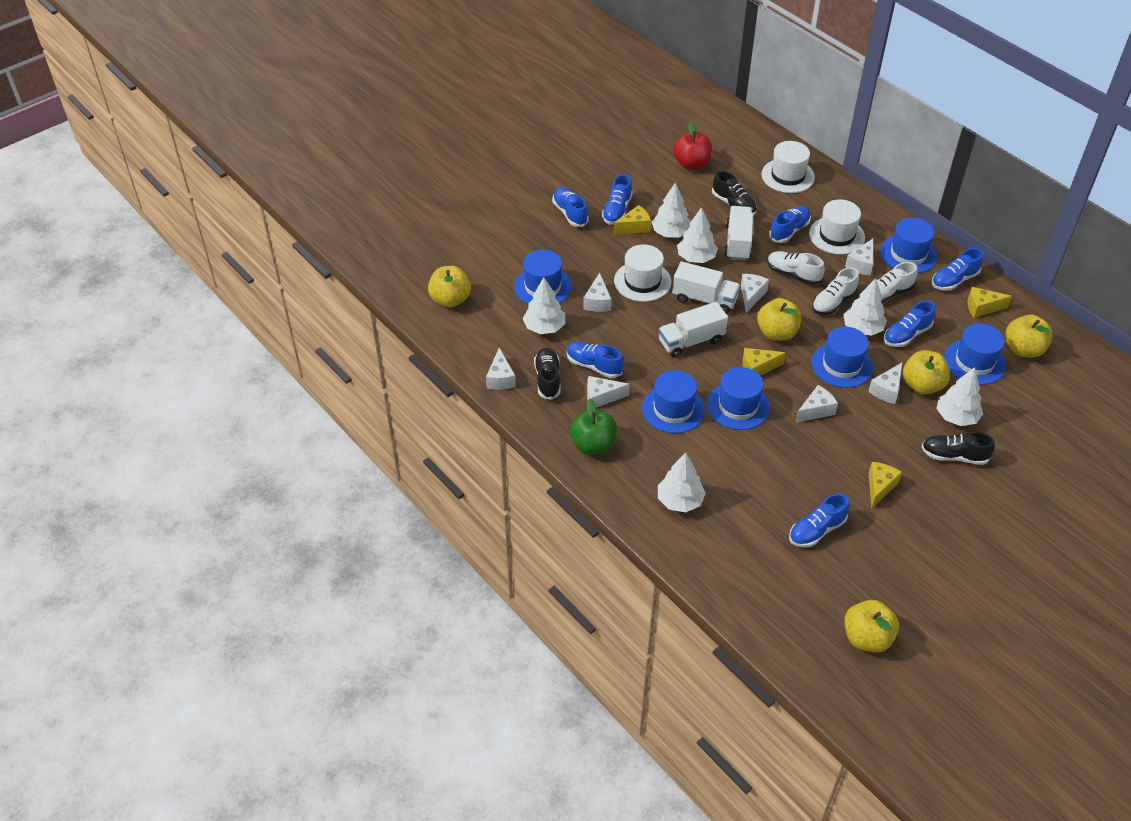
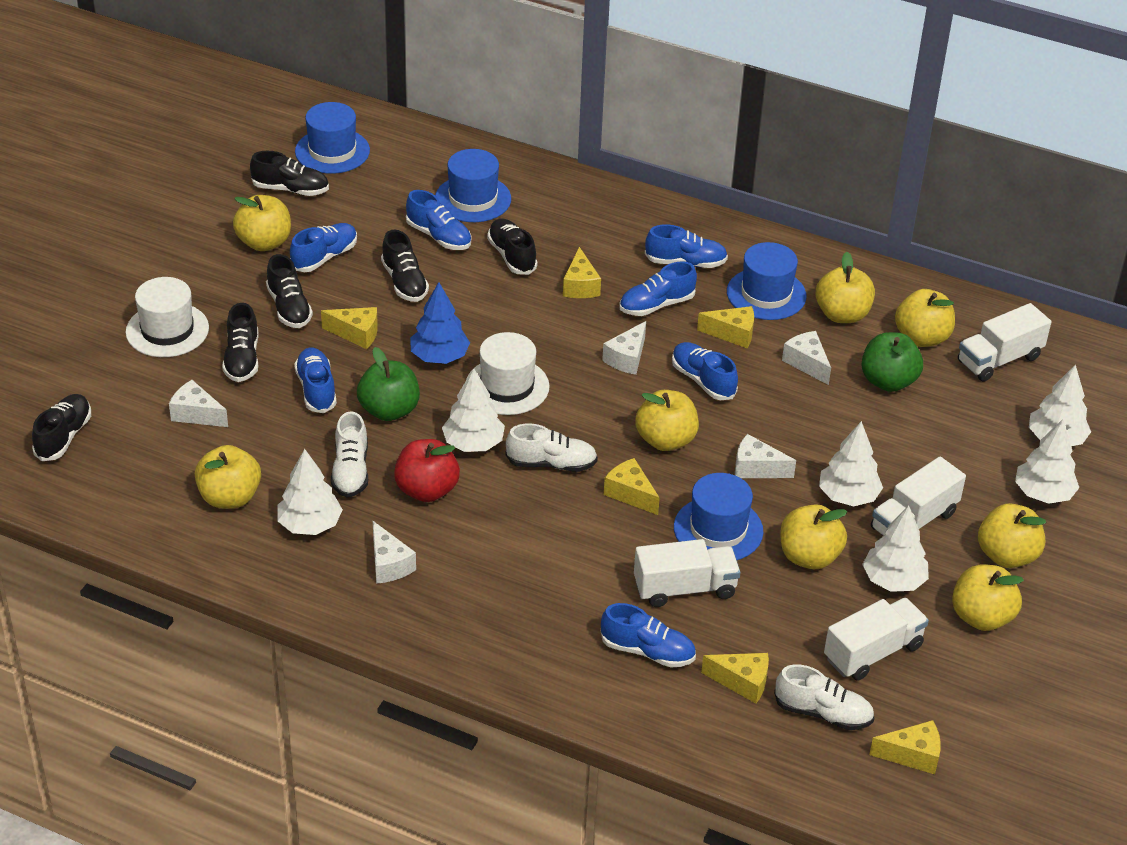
black shoe: [534,348,561,400] [712,171,757,216] [921,432,995,465] = 3 -> [32,394,91,461] [222,303,259,382] [250,151,329,196] [266,254,313,328] [381,230,429,302] [487,218,538,275] = 6
blue hat: [514,250,572,305] [642,370,705,433] [707,367,770,430] [811,327,873,388] [880,218,937,273] [944,324,1006,385] = 6 -> [295,102,370,174] [435,149,511,222] [674,473,763,560] [727,242,807,320] = 4
blue tree: none = 0 -> [410,282,470,364] = 1
green apple: [570,399,617,455] = 1 -> [357,347,420,421] [861,332,923,392] = 2
white cheese: [486,348,516,390] [583,272,611,312] [587,376,630,408] [741,274,769,313] [795,385,838,423] [845,238,873,276] [869,363,902,404] = 7 -> [169,380,228,427] [373,521,416,584] [602,321,646,375] [735,434,796,478] [782,331,831,385] = 5
white hat: [614,244,672,302] [761,141,815,193] [809,199,865,255] = 3 -> [126,277,209,357] [466,332,550,415] = 2
white truck: [658,302,728,358] [672,262,740,314] [724,206,753,261] = 3 -> [634,539,741,607] [824,598,929,681] [871,457,966,536] [958,303,1051,382] = 4
yellow apple: [428,266,471,307] [757,298,802,341] [844,600,899,653] [903,350,950,394] [1006,315,1053,358] = 5 -> [195,445,261,509] [233,195,291,251] [635,390,699,451] [780,504,847,569] [816,252,875,323] [895,289,955,347] [952,564,1024,631] [978,503,1046,568] = 8
yellow cheese: [613,205,651,235] [743,348,786,376] [869,462,902,509] [967,287,1012,318] = 4 -> [321,307,378,349] [563,247,601,298] [604,458,660,515] [697,306,754,348] [701,653,769,703] [869,720,941,774] = 6

